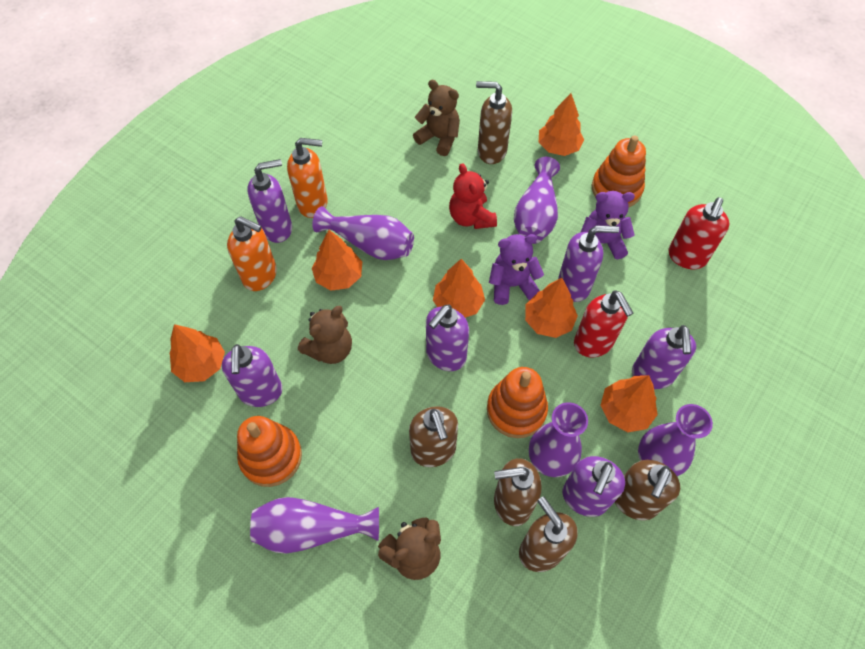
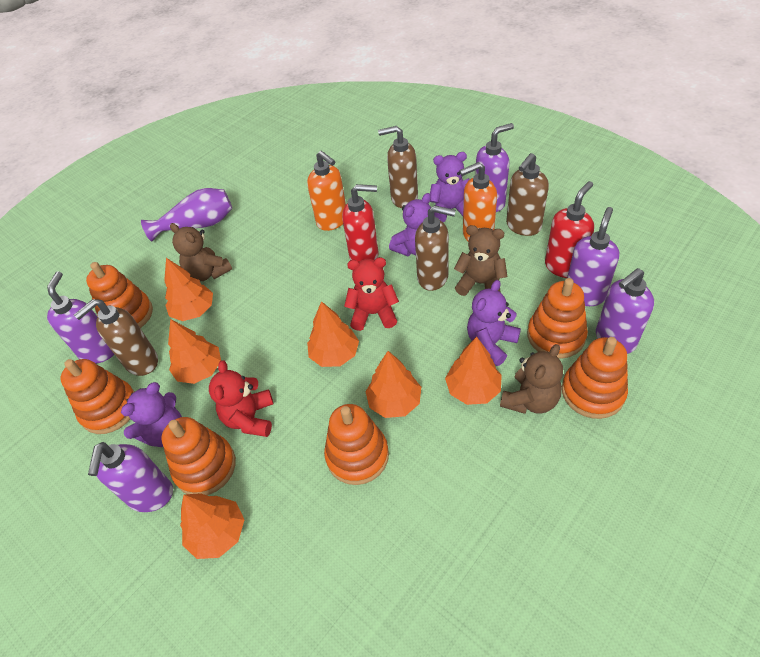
brown soap dispenser: [409,406,458,467] [476,81,512,164] [494,458,542,526] [519,496,578,572] [615,460,680,521] = 5 -> [74,299,158,376] [378,126,418,208] [415,205,456,291] [506,153,549,236] = 4
orange stacking toy: [237,416,302,487] [487,367,548,438] [592,135,646,208] = 3 -> [60,359,135,434] [86,262,153,328] [162,417,236,495] [324,404,389,485] [527,278,588,359] [562,337,628,419] = 6
purple soap dispenser: [222,344,283,407] [247,159,292,243] [426,304,469,371] [558,226,619,302] [563,456,625,517] [632,325,696,389] = 6 -> [47,271,114,364] [88,442,173,512] [475,123,514,212] [567,207,619,306] [596,268,654,354] = 5
purple teddy bear: [489,234,544,305] [581,191,635,259] = 2 -> [121,382,182,447] [389,193,431,256] [430,152,470,222] [467,280,521,366] = 4
purple vase: [250,497,379,554] [312,206,414,260] [514,157,560,244] [529,402,588,477] [638,404,713,476] = 5 -> [141,188,232,242] = 1
red teddy bear: [449,163,497,229] = 1 -> [209,360,273,437] [344,257,399,331] = 2

